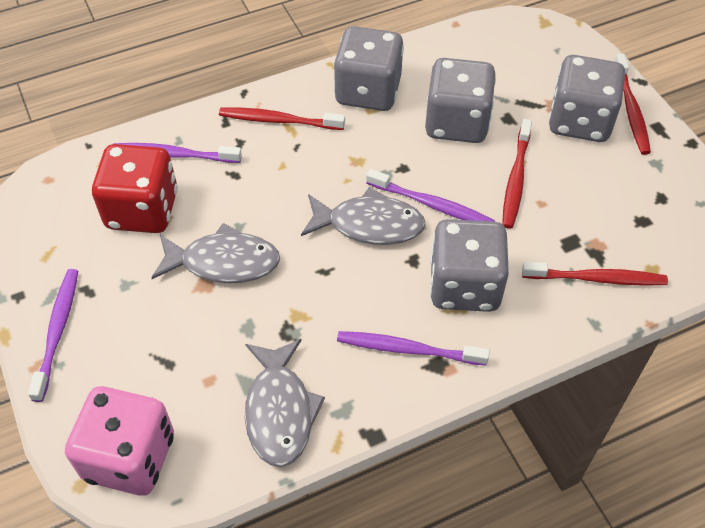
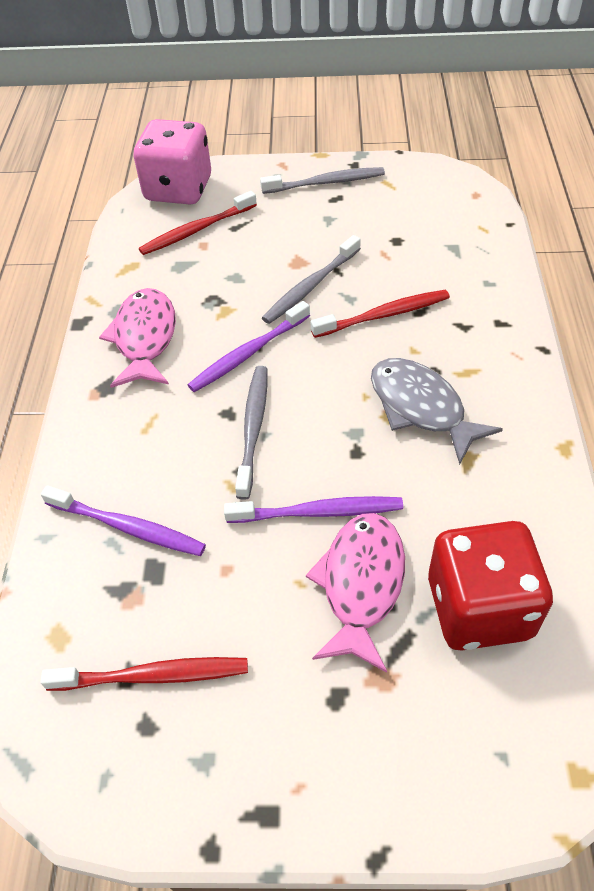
grey dice: [333,26,404,111] [425,58,496,143] [430,219,509,312] [549,55,625,142] = 4 -> none = 0
grey fish: [151,223,280,283] [245,339,325,467] [301,187,426,245] = 3 -> [371,358,503,465] = 1
grey toothbrush: none = 0 -> [235,366,267,500] [260,167,385,194] [262,235,361,324] = 3
pink fish: none = 0 -> [99,288,176,388] [306,513,405,673] = 2
purple toothbrush: [28,269,78,402] [113,143,242,163] [337,331,490,366] [366,169,495,222] = 4 -> [41,485,206,556] [188,301,310,392] [224,496,403,523] = 3
red toothbrush: [219,108,345,130] [502,119,532,229] [522,262,668,286] [614,54,651,155] = 4 -> [41,657,248,691] [139,191,257,255] [311,290,450,338] = 3

